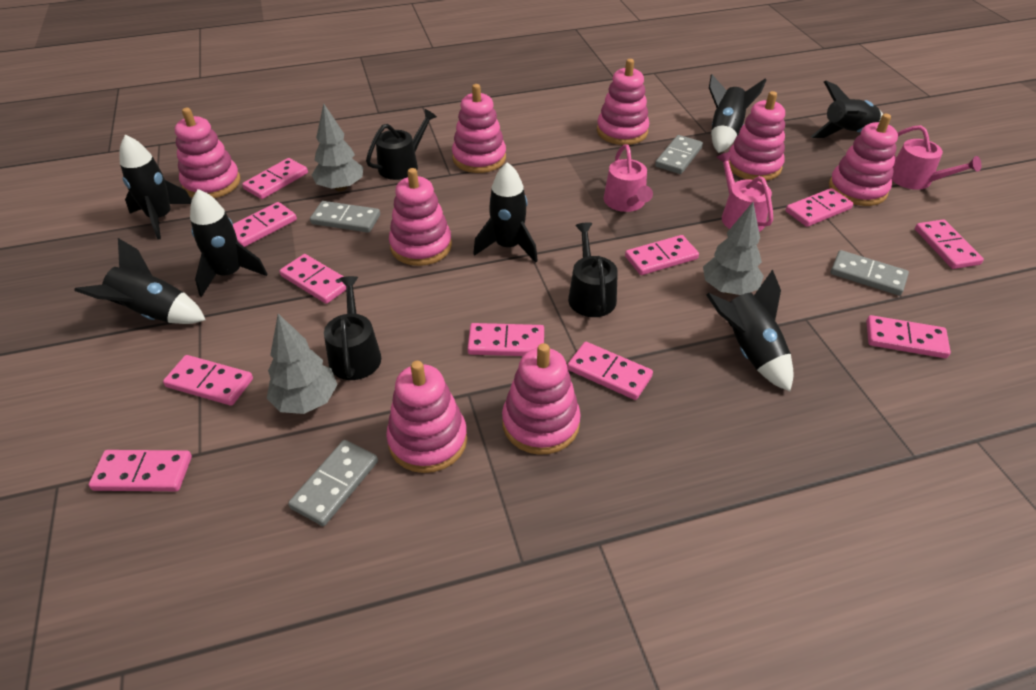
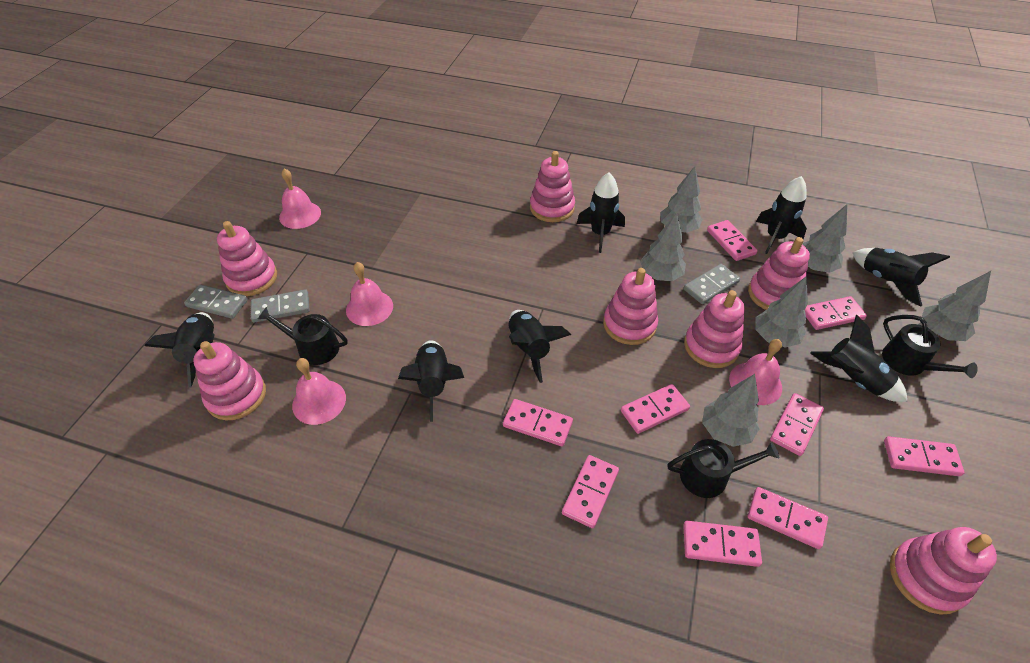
grey domino: [288,440,378,526] [310,201,380,233] [655,135,703,174] [831,250,909,296] = 4 -> [184,285,248,319] [251,289,310,323] [684,264,740,304] = 3
grey tree: [266,314,338,414] [312,104,363,191] [703,202,764,295] = 3 -> [640,213,686,281] [660,166,703,233] [702,374,759,447] [755,276,808,348] [802,204,847,273] [922,271,991,341] = 6
pink bell: none = 0 -> [279,168,321,229] [292,358,346,425] [346,262,393,326] [729,339,782,405] = 4
pink domino: [89,450,192,491] [163,355,253,406] [233,202,297,247] [242,158,308,199] [280,254,346,304] [467,323,544,356] [567,342,653,400] [625,235,699,275] [786,188,853,227] [866,315,951,358] [915,219,984,269] = 11 -> [503,399,573,446] [562,455,619,528] [621,384,690,434] [683,521,762,567] [707,220,758,261] [748,487,828,549] [770,393,824,456] [805,296,867,330] [884,436,965,476] = 9
pink stacking toy: [175,108,240,198] [386,361,467,473] [389,168,452,266] [452,84,506,173] [502,343,581,455] [597,59,649,145] [729,91,785,181] [829,114,898,206] = 8 -> [193,341,266,420] [217,221,277,296] [530,151,575,222] [603,268,658,345] [684,290,745,368] [748,237,810,310] [890,527,997,615] = 7
pink watering can: [604,144,653,212] [716,152,773,232] [891,125,981,190] = 3 -> none = 0

